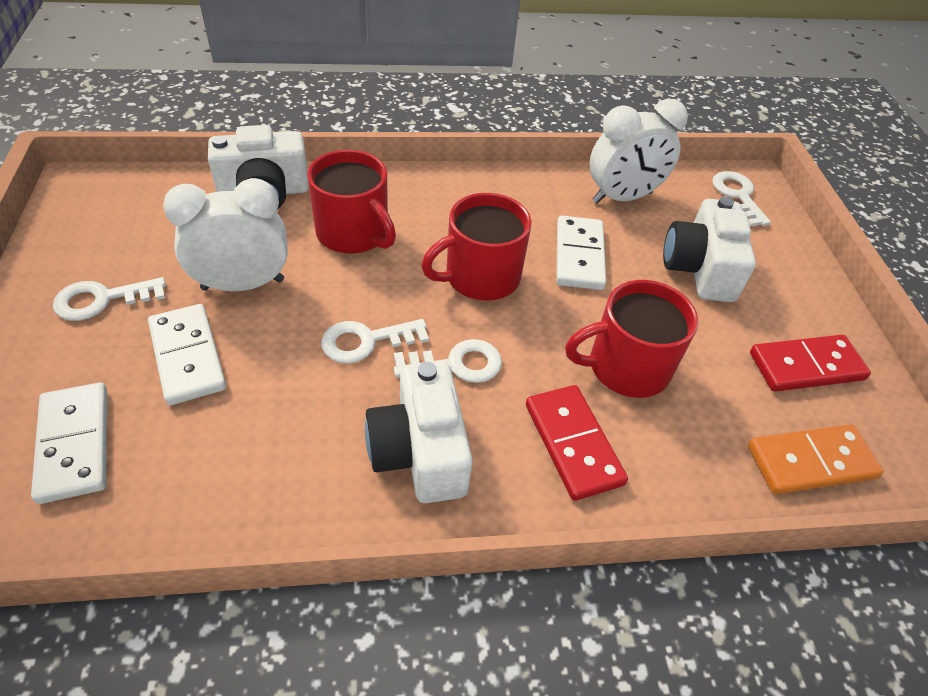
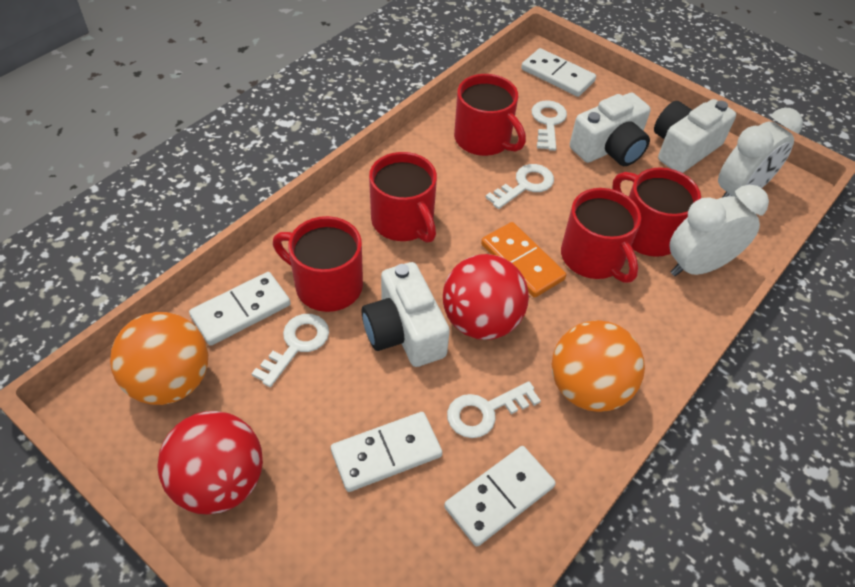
orange ball: none = 0 -> [110,312,208,405] [552,320,645,412] = 2
red ball: none = 0 -> [157,411,263,514] [443,254,529,340] = 2
red domino: [526,385,628,501] [750,335,871,392] = 2 -> none = 0
red mug: [307,150,396,254] [421,193,531,301] [565,280,698,398] = 3 -> [273,216,363,312] [369,152,437,243] [454,74,526,156] [561,188,641,283] [612,167,701,257] = 5
white domino: [31,382,107,504] [148,304,226,405] [556,216,606,290] = 3 -> [189,272,291,346] [331,412,442,492] [444,446,556,547] [521,48,596,97] = 4

